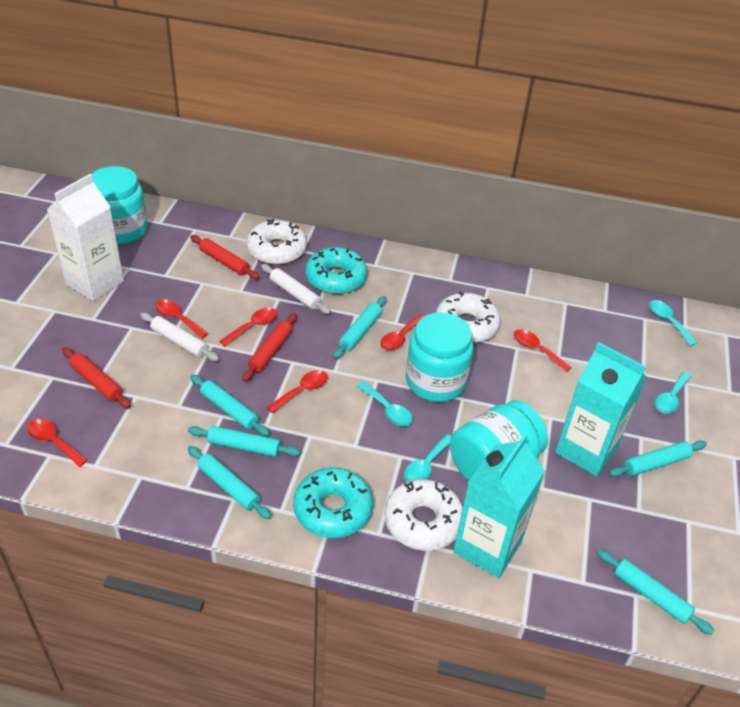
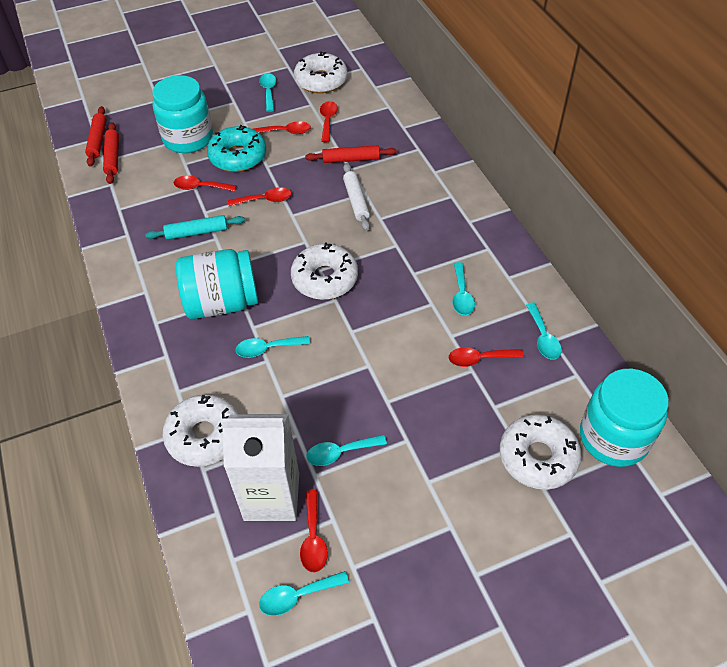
turquoise carton: [453,433,545,578] [555,342,647,476] = 2 -> none = 0
turquoise donut: [293,467,373,538] [305,247,367,294] = 2 -> [207,125,266,172] = 1
turquoise rolling pin: [188,426,301,457] [188,446,271,519] [190,375,270,436] [334,296,386,359] [597,549,714,635] [609,440,707,477] = 6 -> [145,215,245,240] = 1
turquoise spoon: [357,381,413,426] [404,434,451,482] [649,300,697,346] [655,372,692,414] = 4 -> [235,336,310,358] [259,73,276,112] [259,571,349,616] [306,435,387,466] [453,262,475,315] [526,302,562,360] = 6
white donut: [247,219,307,265] [384,479,463,551] [436,291,501,343] = 3 -> [163,394,239,467] [291,243,358,300] [294,51,348,93] [500,414,582,490] = 4
white rolling pin: [140,312,219,361] [261,264,331,314] = 2 -> [343,163,370,231] = 1

